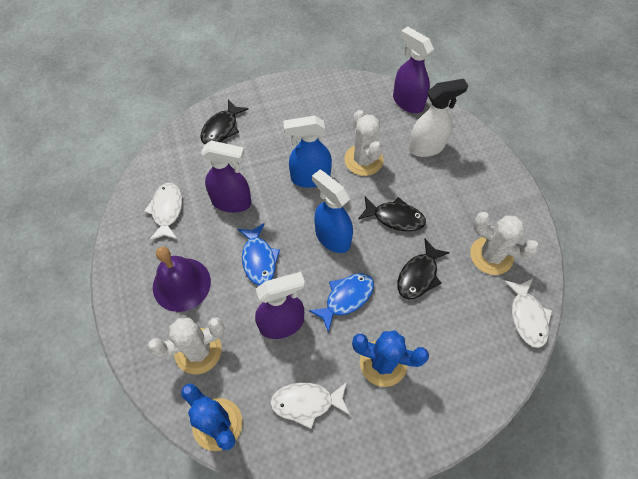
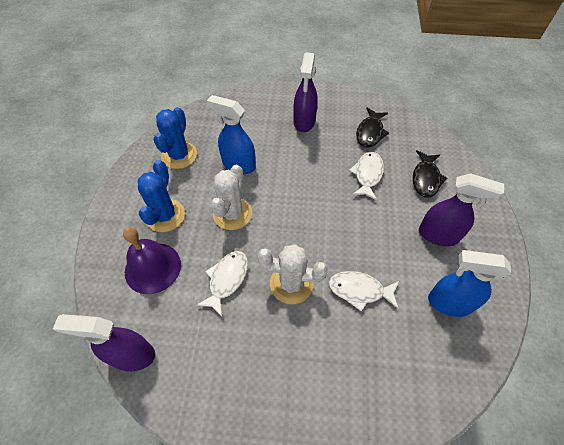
black fish: [200,100,249,144] [358,197,426,231] [397,239,450,299] = 3 -> [356,108,389,147] [413,150,447,197] = 2
blue fish: [237,223,280,285] [308,273,374,333] = 2 -> none = 0
white cactus: [147,317,225,374] [344,110,384,176] [470,212,540,275] = 3 -> [210,165,252,230] [257,244,328,304] = 2
white spray bottle: [409,79,468,157] = 1 -> none = 0

